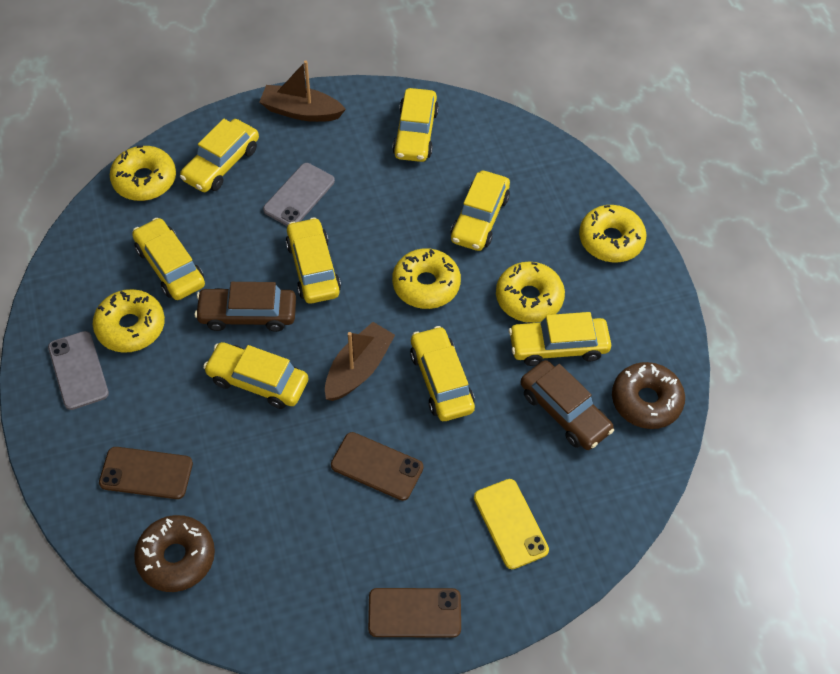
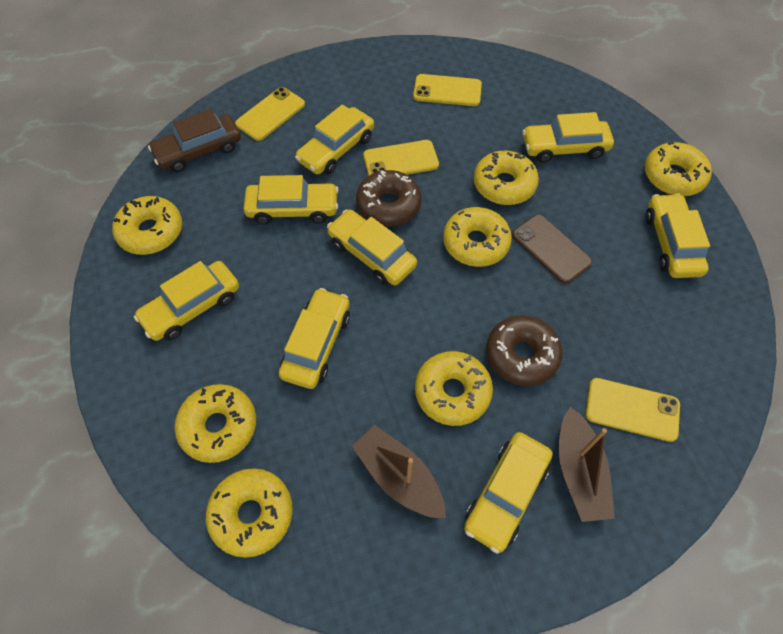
brown car: [195,282,296,332] [520,360,614,450] = 2 -> [148,109,241,172] = 1
brown phone: [99,447,193,499] [331,432,423,501] [368,588,461,638] = 3 -> [512,215,592,284] = 1
grey phone: [48,331,109,410] [263,163,335,226] = 2 -> none = 0
yellow donut: [93,289,165,353] [110,146,176,201] [392,248,461,309] [496,262,565,323] [579,205,647,262] = 5 -> [112,196,182,255] [174,384,256,463] [206,468,293,558] [415,351,493,426] [443,207,512,267] [474,151,539,205] [645,142,712,196] = 7
yellow phone: [474,479,549,569] = 1 -> [235,87,305,141] [363,140,439,176] [413,74,482,106] [586,378,680,442] = 4

